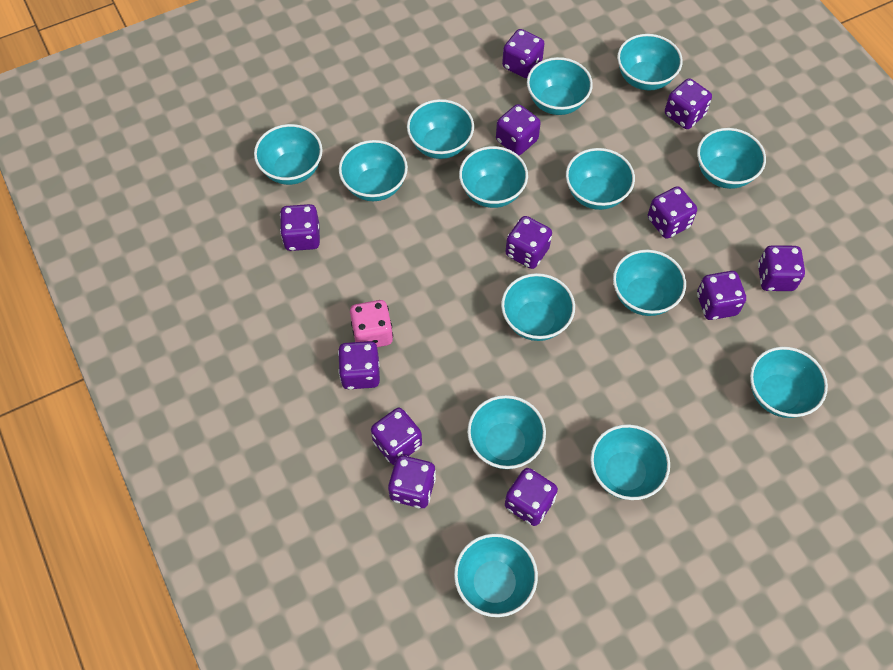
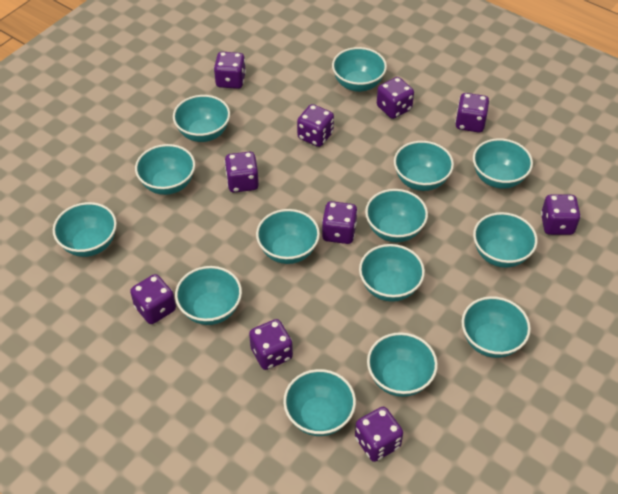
pink dice: [350,300,393,347] = 1 -> none = 0
purple dice: [280,204,320,251] [338,341,380,389] [371,408,422,465] [388,455,436,508] [496,104,541,155] [502,29,544,78] [505,468,558,526] [506,216,552,269] [648,186,697,239] [665,78,712,129] [697,271,746,320] [758,245,805,291] = 12 -> [130,274,176,324] [214,52,246,89] [225,152,259,193] [249,319,293,370] [297,104,334,147] [322,201,358,244] [355,407,403,462] [377,77,414,119] [455,93,489,132] [541,194,581,235] = 10

